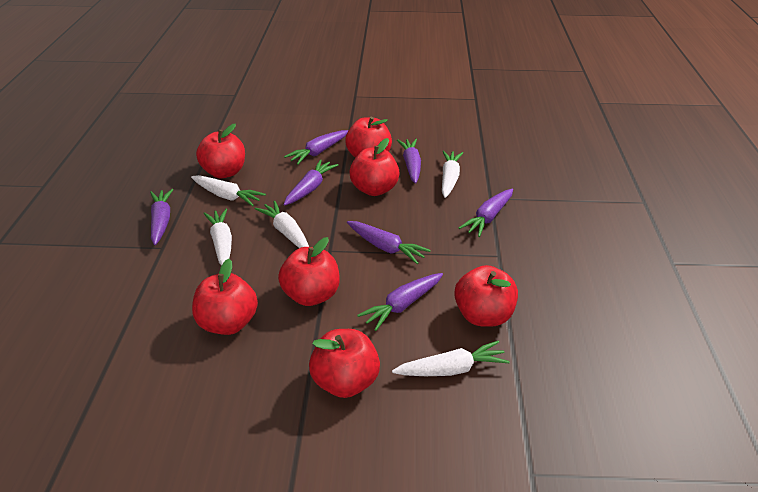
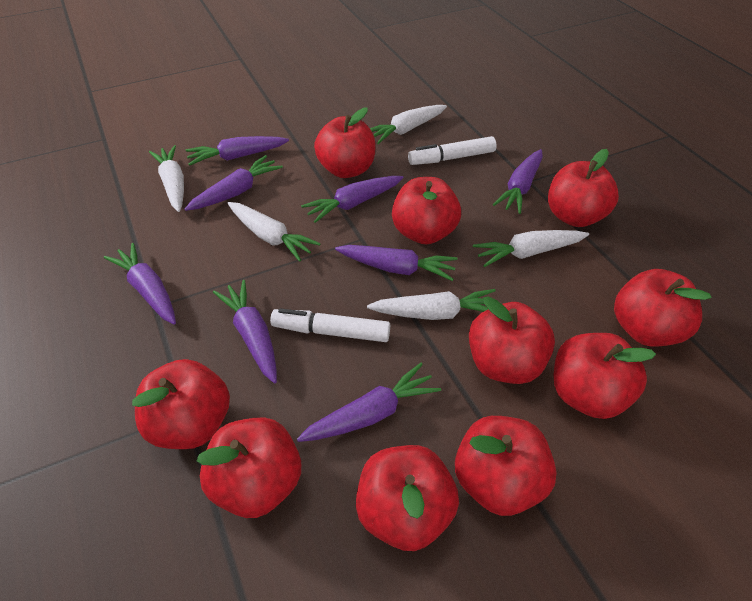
purple carrot: [150,189,173,245] [284,130,348,165] [284,159,338,206] [347,221,431,264] [357,273,443,331] [397,139,421,184] [459,189,513,237] = 7 -> [104,243,176,325] [185,155,283,211] [186,136,289,166] [213,280,277,383] [297,363,441,442] [301,176,404,223] [335,245,457,281] [493,149,543,214] = 8
red apple: [192,259,258,335] [196,124,245,178] [278,237,340,306] [309,329,380,398] [345,117,392,158] [349,138,400,196] [454,265,518,327] = 7 -> [132,359,230,449] [197,417,301,518] [314,107,375,178] [356,445,459,551] [392,177,461,244] [455,416,557,516] [469,296,555,384] [548,149,619,227] [554,333,656,419] [614,269,711,347] = 10
white marker: none = 0 -> [270,308,390,342] [408,136,497,165] = 2

